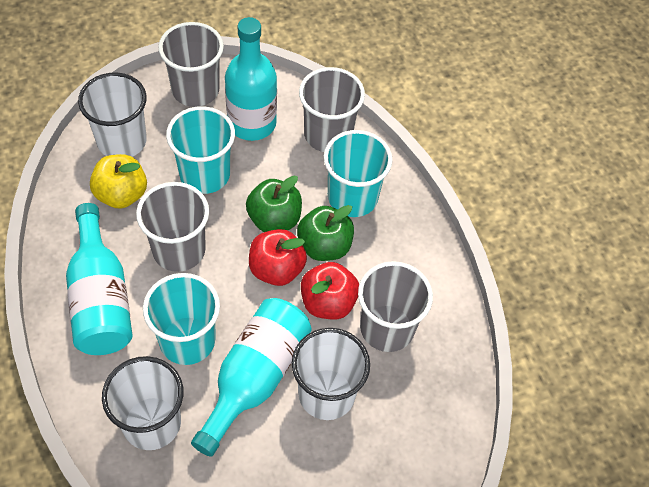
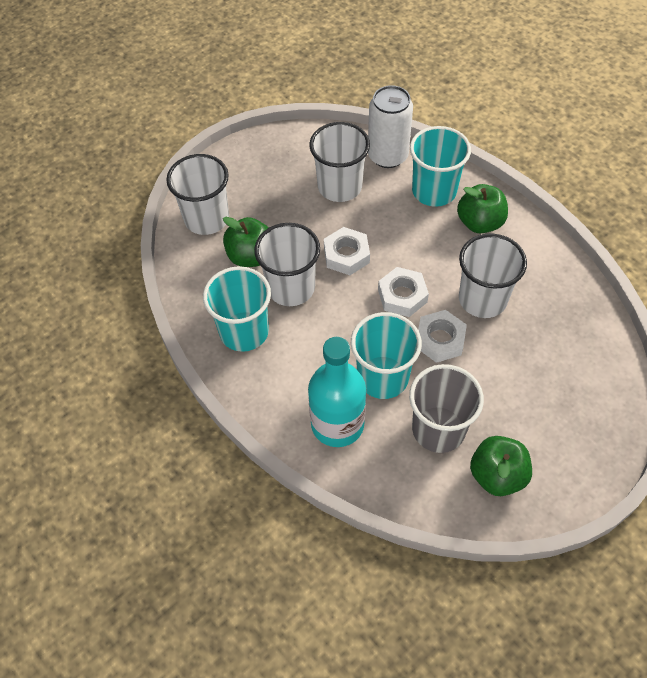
green apple: [246,176,302,232] [297,205,354,261] = 2 -> [223,217,269,267] [457,184,508,234] [470,436,532,496] = 3
grey cup: [136,182,209,272] [158,22,224,107] [299,67,365,152] [358,261,433,352] = 4 -> [409,364,484,453] = 1
red apple: [249,229,307,286] [301,262,359,320] = 2 -> none = 0
turquoise bottle: [66,203,133,355] [191,298,312,457] [225,17,277,141] = 3 -> [308,337,366,447] = 1
white can: none = 0 -> [368,85,413,168] = 1
white cup: [78,73,147,157] [102,356,183,450] [292,328,370,420] = 3 -> [166,154,229,235] [254,223,320,306] [310,122,370,202] [459,233,527,318] = 4
white nut: none = 0 -> [324,227,370,275] [378,267,429,317] [418,310,467,363] = 3
yellow apple: [90,154,147,209] = 1 -> none = 0

